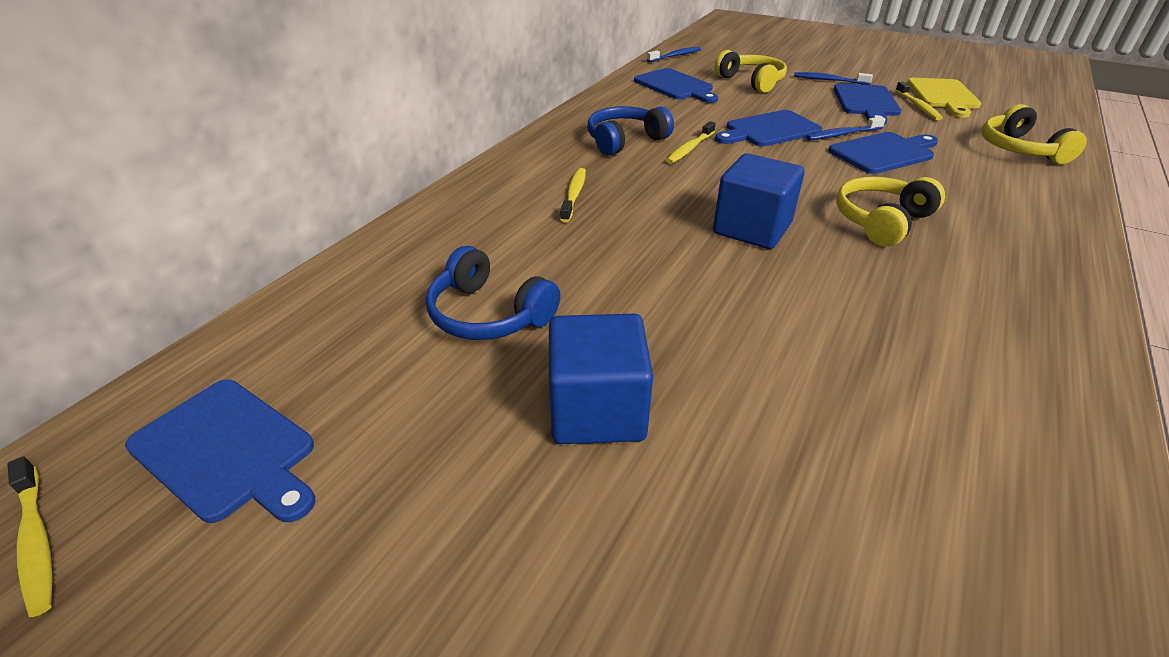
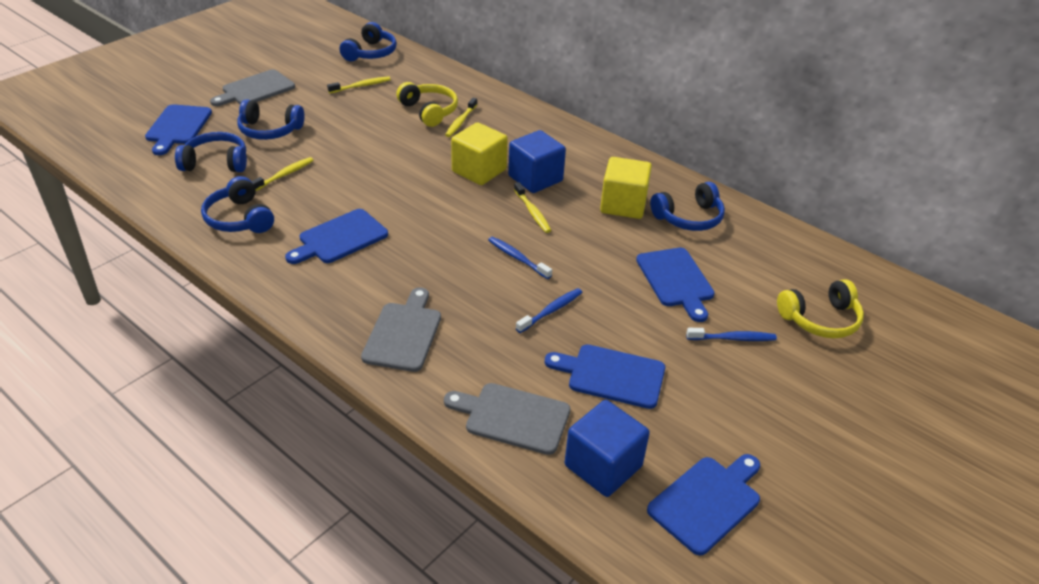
blue headphones: [426,246,560,340] [587,106,674,155] = 2 -> [175,132,247,172] [201,176,274,233] [237,99,305,140] [339,22,397,61] [650,182,725,231] = 5
grey cutting board: none = 0 -> [210,69,295,106] [361,287,441,372] [444,383,571,455] = 3
yellow cube: none = 0 -> [451,122,508,185] [600,157,652,219] = 2
yellow cutting board: [907,78,981,118] = 1 -> none = 0
yellow headphones: [715,50,787,93] [836,176,945,246] [982,104,1087,164] = 3 -> [396,82,458,127] [777,279,864,338] = 2

